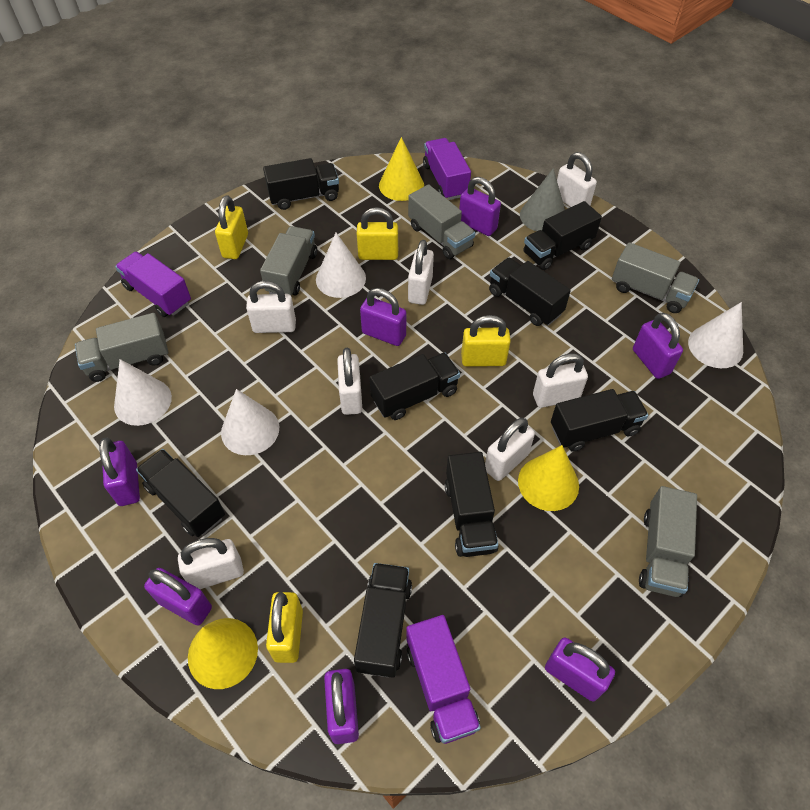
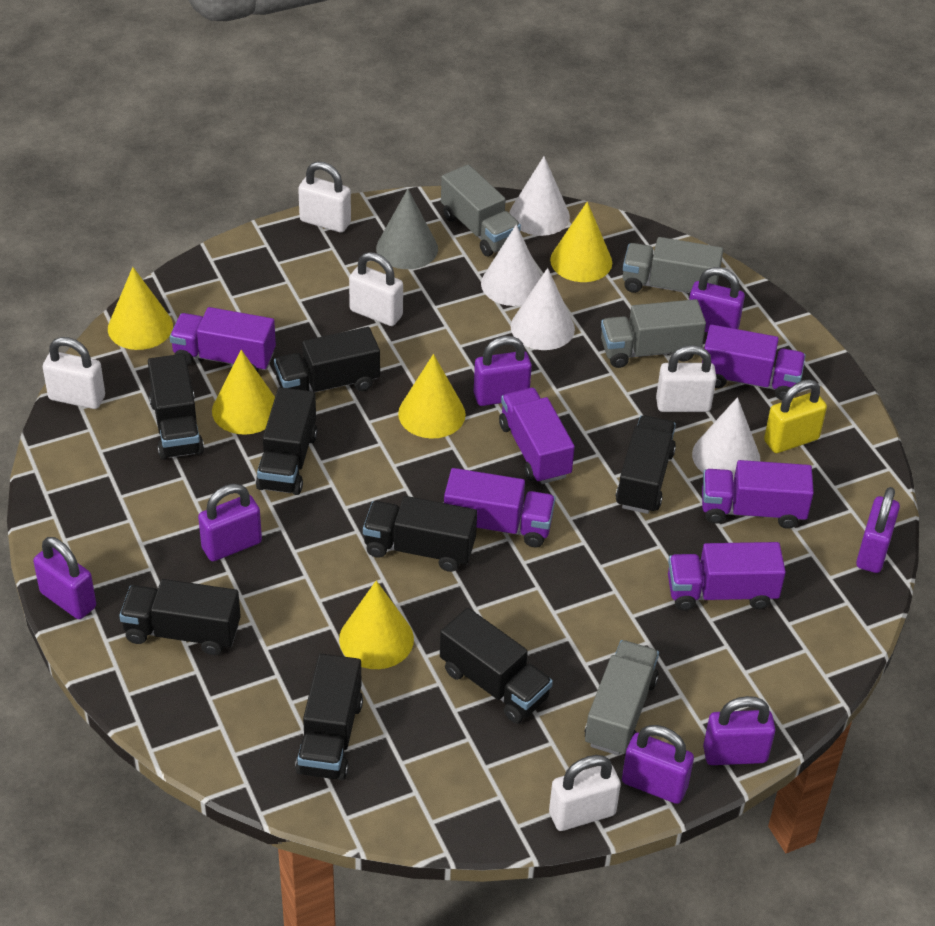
grey truck: [75,313,168,382] [260,226,317,296] [408,184,475,259] [612,242,699,313] [639,486,697,597] = 5 -> [441,164,521,256] [585,640,659,756] [601,299,706,368] [623,237,723,297] = 4
purple truck: [115,252,191,317] [406,615,481,744] [423,138,471,200] = 3 -> [170,307,276,372] [444,468,555,547] [499,388,575,484] [668,542,786,611] [702,325,806,400] [702,460,814,529] = 6
white padlock: [178,538,244,589] [246,281,296,333] [337,348,362,415] [408,240,434,305] [485,418,535,481] [533,353,588,408] [557,152,597,207] = 7 -> [43,337,105,409] [298,161,351,233] [349,252,403,326] [549,755,621,831] [656,345,717,412] = 5
yellow cone: [188,618,258,689] [379,137,424,201] [518,445,579,511] = 3 -> [108,267,173,350] [212,350,275,435] [339,581,414,669] [398,354,466,439] [550,202,612,282] = 5
yellow padlock: [215,195,248,259] [266,592,303,663] [357,207,398,260] [461,315,511,367] = 4 -> [764,379,827,453] = 1

